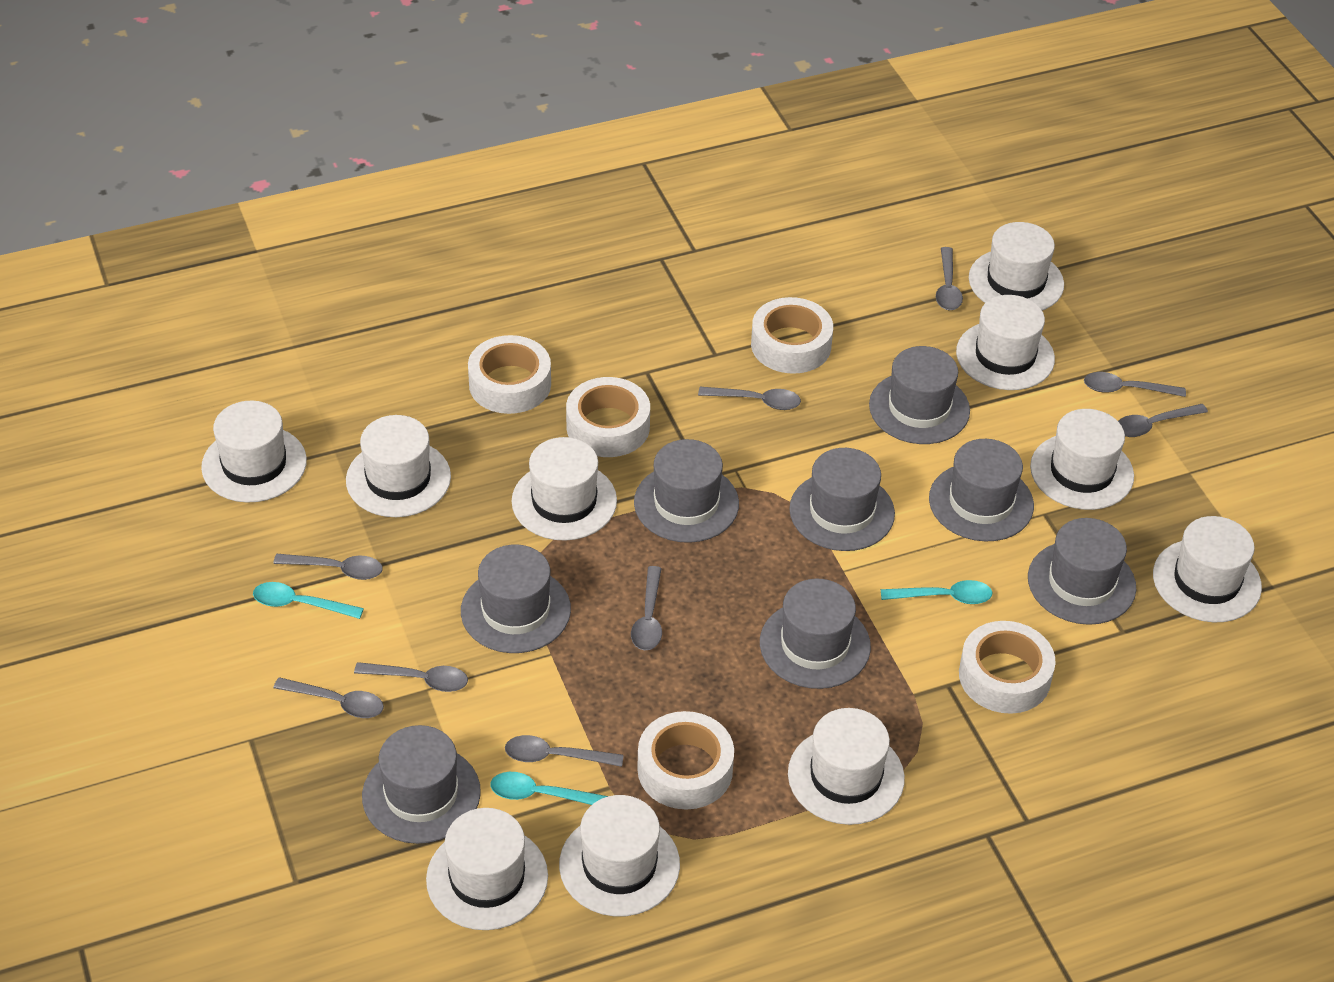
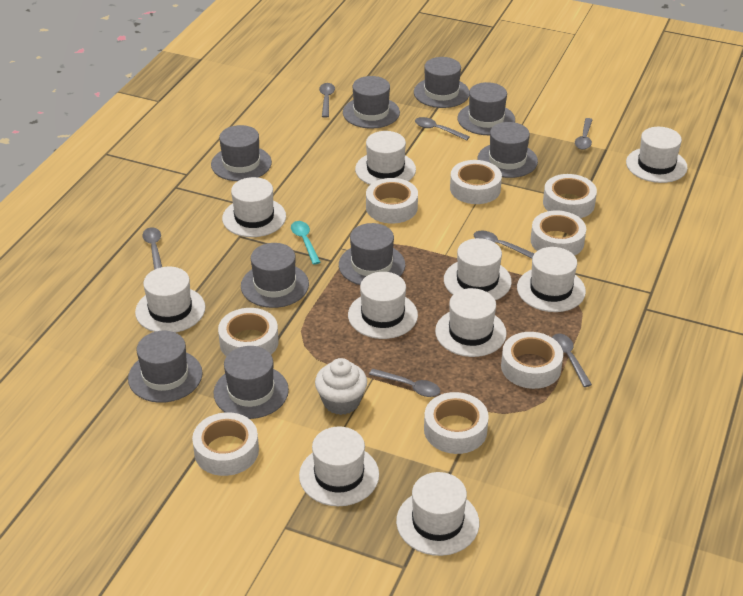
grey hat: [362,725,481,844] [461,544,571,653] [634,439,739,543] [760,579,871,689] [789,448,895,551] [869,346,970,444] [929,439,1034,542] [1028,518,1136,625] = 8 -> [128,331,203,403] [211,125,272,181] [214,346,289,419] [241,243,309,308] [339,223,405,285] [343,76,400,129] [414,57,469,108] [458,82,515,135] [477,122,538,178] = 9
grey spoon: [273,554,383,580] [273,677,384,718] [354,662,468,692] [505,735,624,767] [631,566,662,650] [698,387,801,410] [936,247,963,310] [1084,372,1186,397] [1118,404,1208,437] = 9 -> [143,227,162,270] [319,83,335,118] [369,369,440,397] [415,117,470,141] [474,231,534,259] [552,334,592,387] [575,118,592,150] = 7
turquoise spoon: [253,582,364,619] [491,772,608,805] [881,580,993,604] = 3 -> [291,221,321,265] = 1
white cupcake: none = 0 -> [315,358,367,415] = 1
white tape: [468,335,551,414] [566,377,650,457] [637,711,734,810] [751,297,833,374] [959,621,1056,714] = 5 -> [192,412,259,476] [218,308,279,357] [366,178,418,223] [424,392,489,454] [450,160,502,204] [501,332,563,389] [530,210,586,256] [543,174,597,218] = 8

